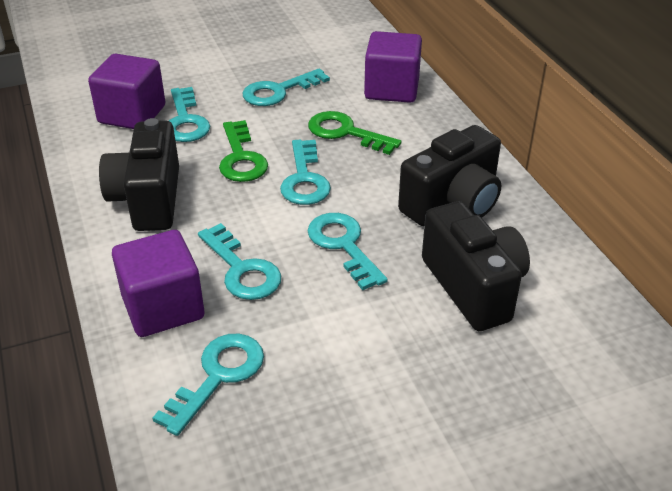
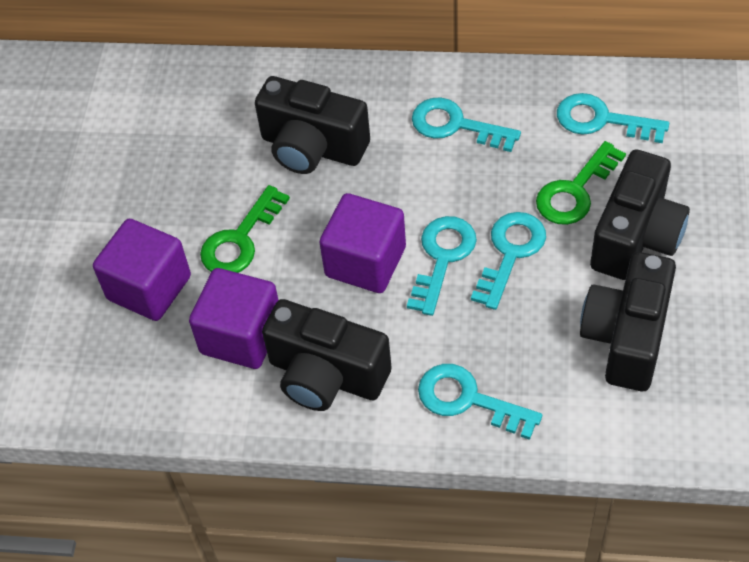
black camera: [99,118,179,231] [398,125,501,226] [422,201,530,331] = 3 -> [255,76,370,174] [262,299,391,411] [580,252,676,391] [590,149,690,280] = 4
turquoise key: [153,334,264,436] [169,87,210,142] [198,223,281,300] [243,68,330,106] [280,140,331,205] [308,213,388,290] = 6 -> [407,216,477,316] [412,97,521,152] [418,364,542,440] [471,212,546,310] [557,93,669,143] = 5

